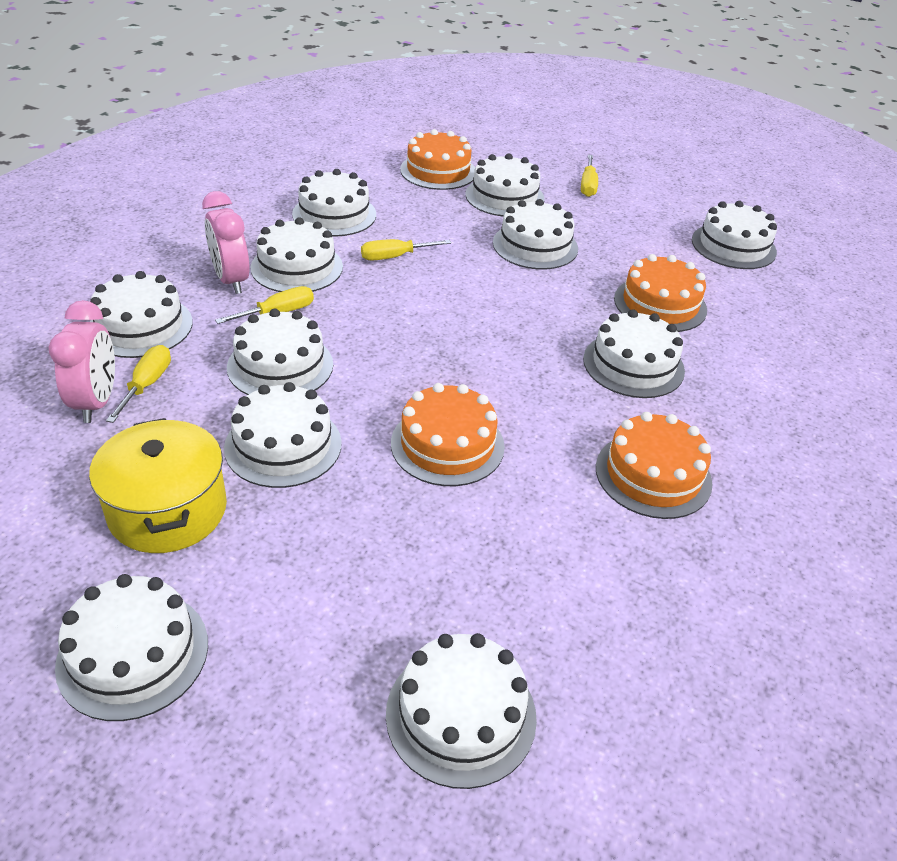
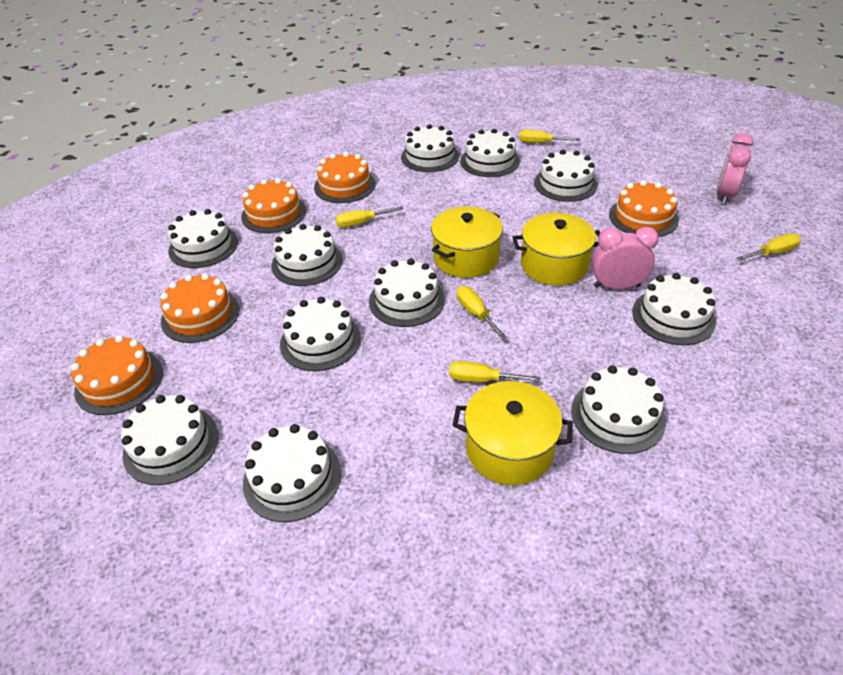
orange cake: [391,383,505,486] [400,129,475,190] [596,412,712,519] [614,254,707,332] = 4 -> [71,335,163,415] [160,273,239,343] [241,178,306,233] [314,152,375,203] [609,180,679,237] = 5
yellow pot: [89,418,227,553] = 1 -> [431,206,503,278] [452,381,573,485] [512,213,600,286] = 3
yellow screwdriver: [106,345,171,423] [215,286,314,324] [361,239,451,261] [581,155,598,197] = 4 -> [336,207,403,228] [449,361,540,382] [457,286,507,340] [519,130,580,143] [737,233,801,261] = 5

